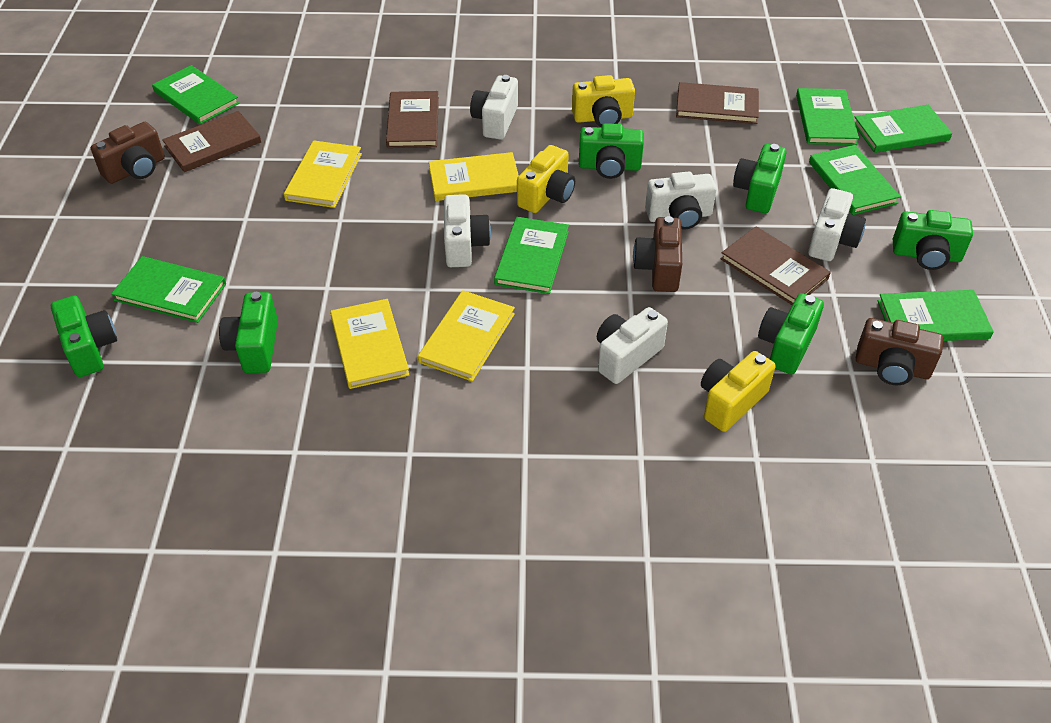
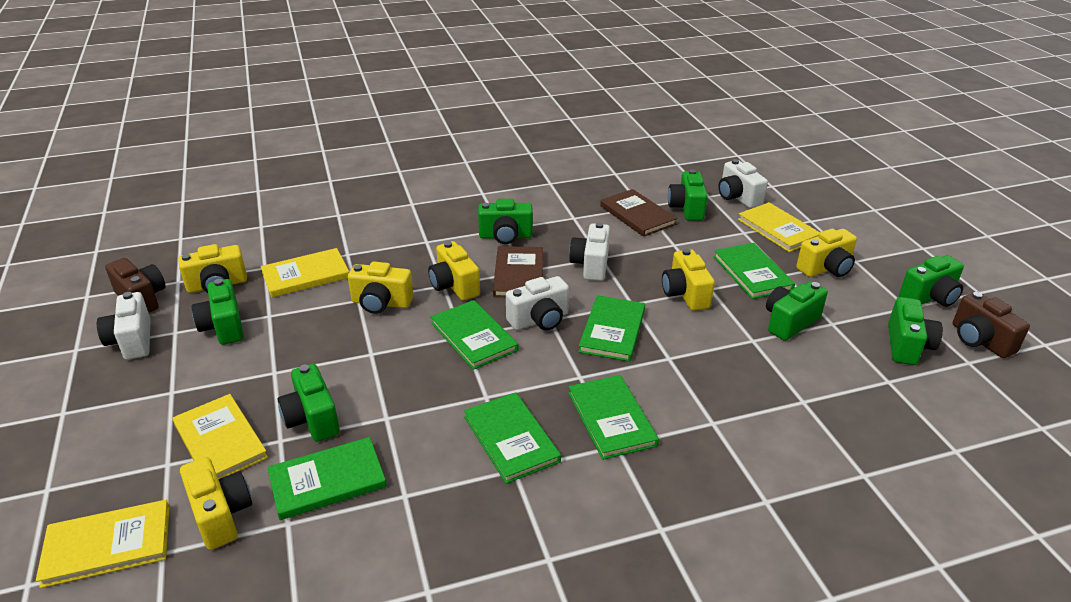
brown book: [162,111,261,172] [386,91,439,148] [676,82,759,124] [720,227,831,305] = 4 -> [493,246,543,297] [600,189,677,237] = 2
brown camera: [91,122,165,184] [633,216,682,292] [856,318,943,385] = 3 -> [105,258,166,313] [953,292,1030,358] = 2
green book: [111,256,226,323] [152,65,239,124] [494,217,569,294] [796,88,859,145] [809,145,901,215] [855,105,952,153] [878,290,994,341] = 7 -> [267,437,387,520] [431,300,518,370] [464,392,561,484] [569,375,659,460] [578,295,645,362] [713,243,795,299] = 6
green camera: [51,296,117,377] [219,292,278,373] [579,123,644,179] [733,144,787,213] [758,293,824,375] [893,210,973,270] = 6 -> [192,279,244,345] [278,364,340,442] [478,199,533,244] [668,169,708,221] [766,281,828,341] [888,297,943,365] [899,255,964,307] = 7
white camera: [444,194,491,267] [470,75,518,140] [597,307,668,384] [645,171,717,229] [808,188,866,261] = 5 -> [97,292,151,360] [506,276,569,330] [569,222,610,281] [718,159,768,208] = 4
yellow camera: [517,145,575,213] [572,75,635,128] [701,351,776,432] = 3 -> [178,244,247,293] [180,457,252,550] [348,262,414,314] [428,241,480,301] [662,248,715,311] [796,229,857,277] = 6

